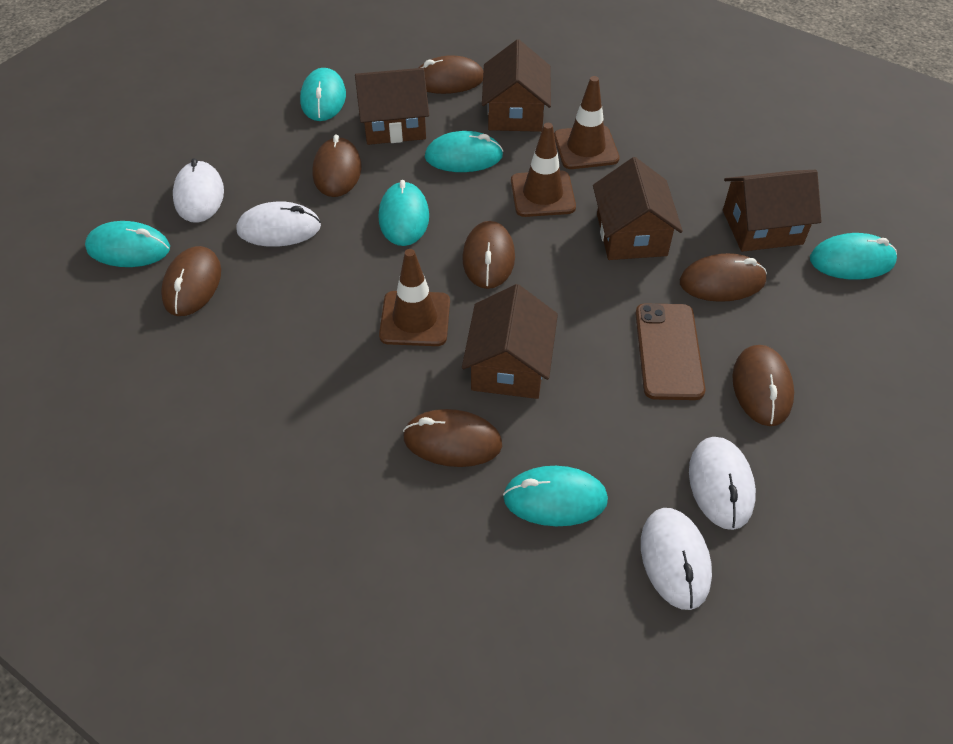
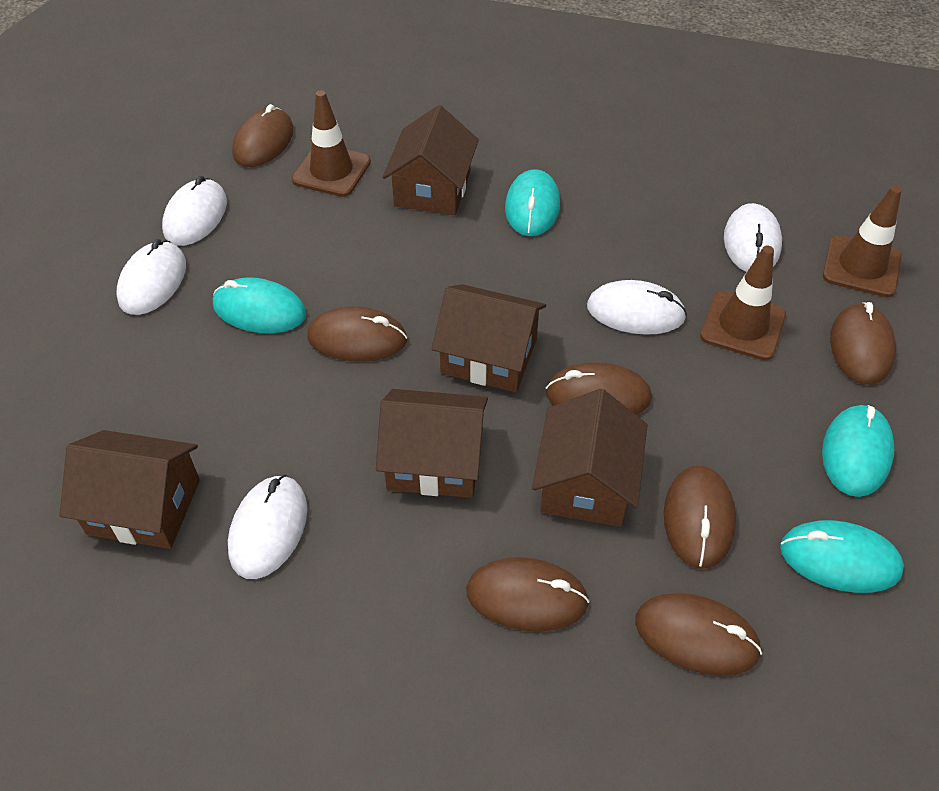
brown phone: [635,304,705,400] = 1 -> none = 0
turquoise mouse: [85,221,170,267] [300,68,346,121] [378,180,429,246] [425,131,503,172] [503,466,608,526] [810,233,897,280] = 6 -> [213,277,306,333] [505,169,560,236] [780,520,904,593] [822,405,895,497] = 4
white mouse: [173,158,224,223] [236,201,321,247] [641,508,712,610] [689,437,756,530] = 4 -> [116,239,186,315] [162,176,227,246] [228,475,307,579] [587,280,687,335] [724,203,782,272] = 5

